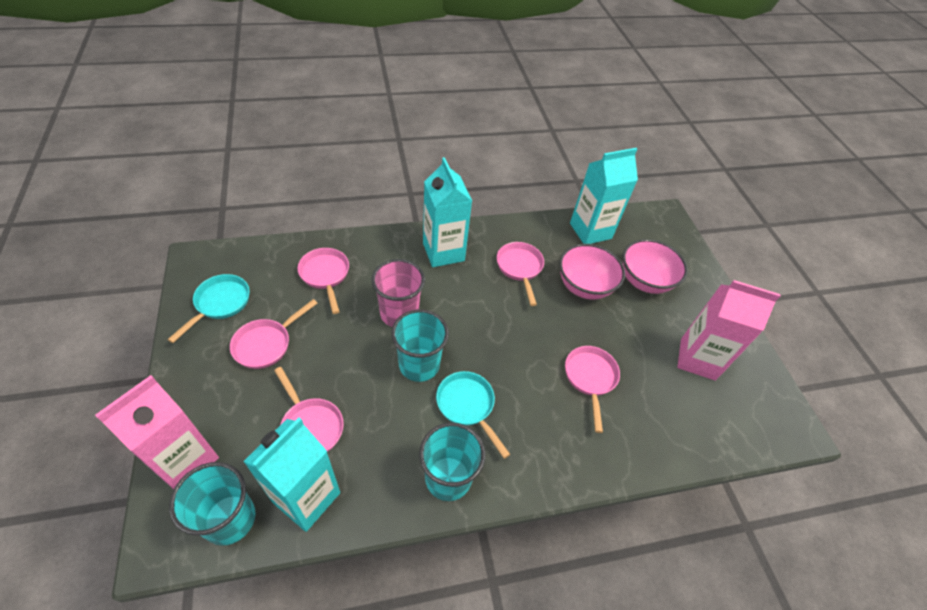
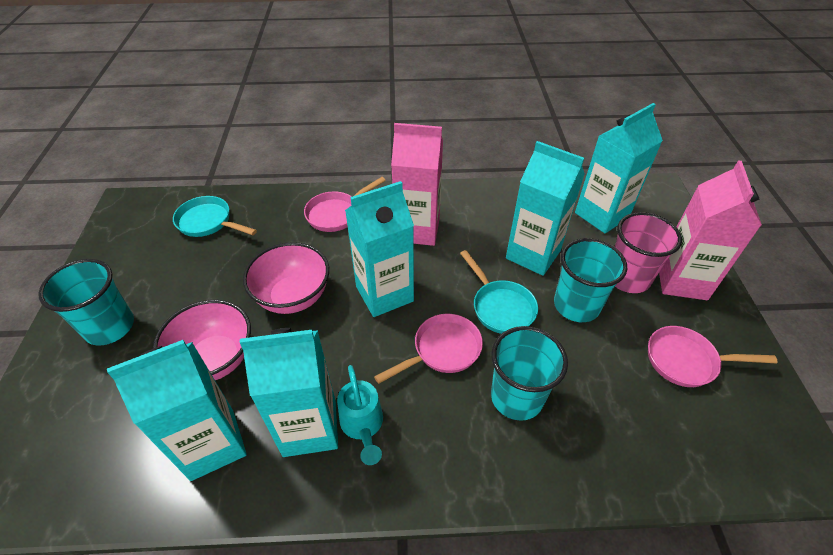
pink pan: [230,299,317,369] [274,367,344,452] [297,248,349,314] [497,242,544,306] [565,346,620,433] = 5 -> [304,177,386,232] [374,314,483,384] [648,326,778,387] = 3
turquoise carton: [243,418,340,532] [423,157,472,267] [570,148,638,244] = 3 -> [107,340,247,481] [240,328,338,457] [345,181,414,317] [506,141,585,276] [575,103,663,233] = 5
turquoise watering can: none = 0 -> [337,365,383,465] = 1

